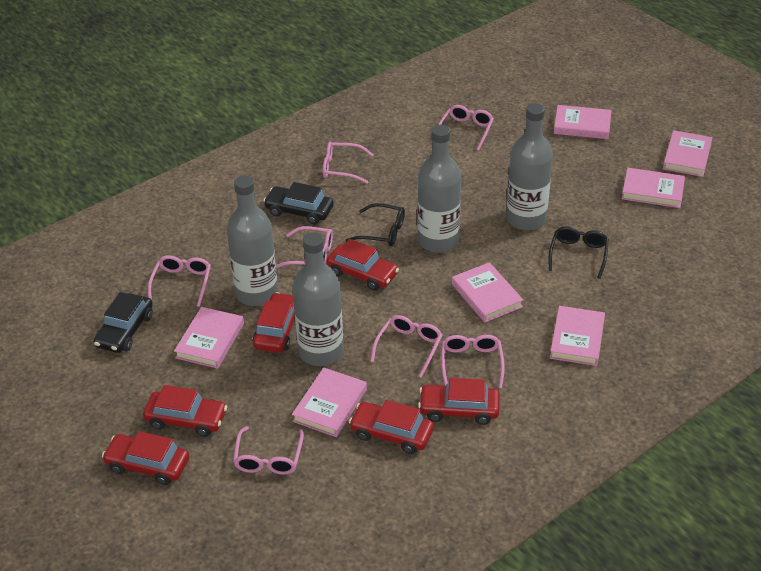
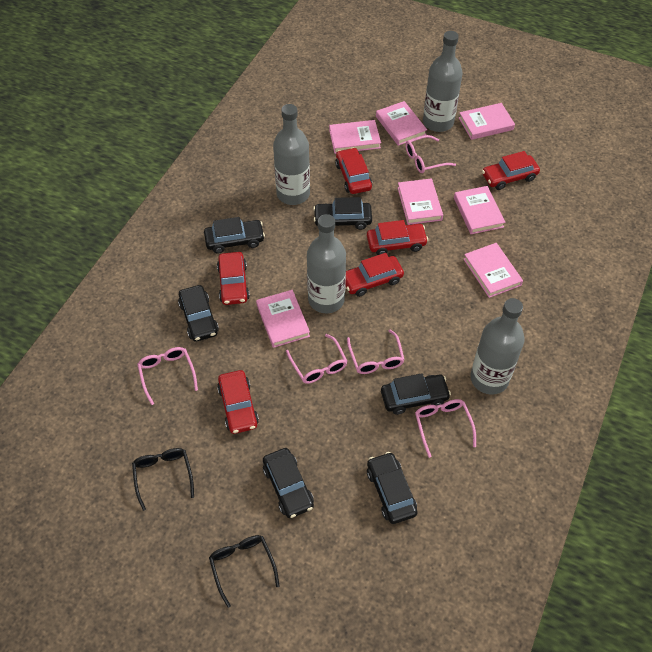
black car: [94,292,153,353] [263,182,334,224] = 2 -> [178,285,219,342] [204,217,265,254] [263,448,314,518] [313,197,372,230] [367,452,418,524] [381,373,451,415] = 6
pink glasses: [148,255,211,307] [233,426,304,475] [276,226,333,268] [323,142,374,184] [371,315,442,378] [439,105,494,151] [441,335,505,388] = 7 -> [137,347,198,405] [286,334,347,384] [347,329,405,374] [405,135,456,173] [415,399,476,458] = 5

